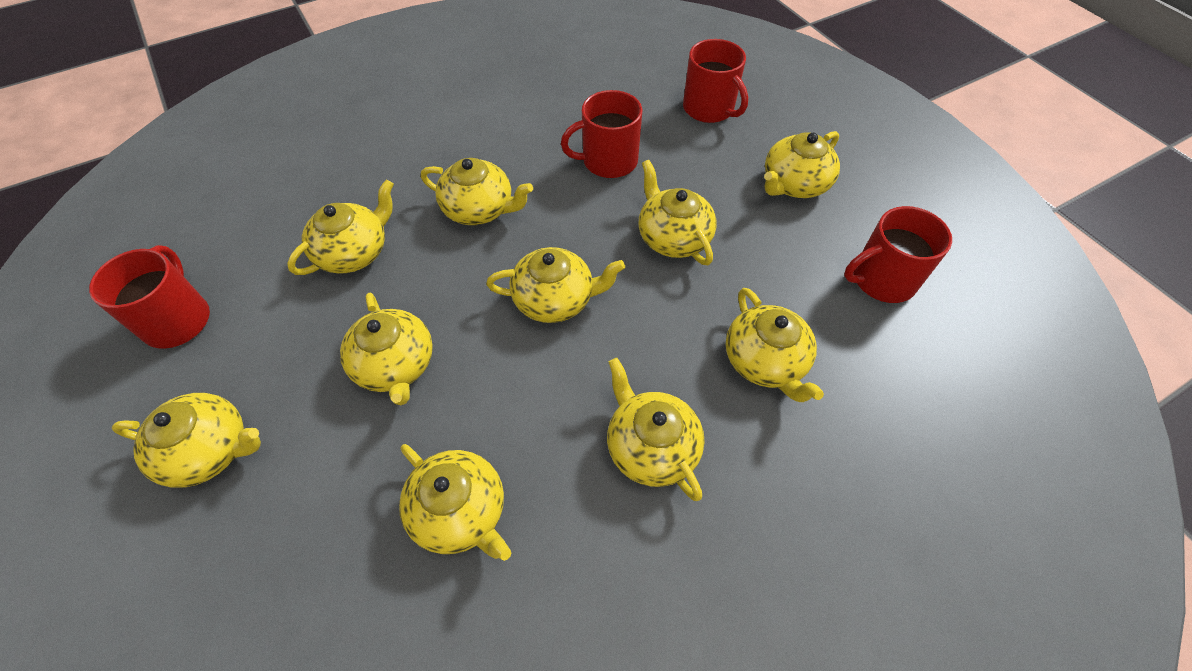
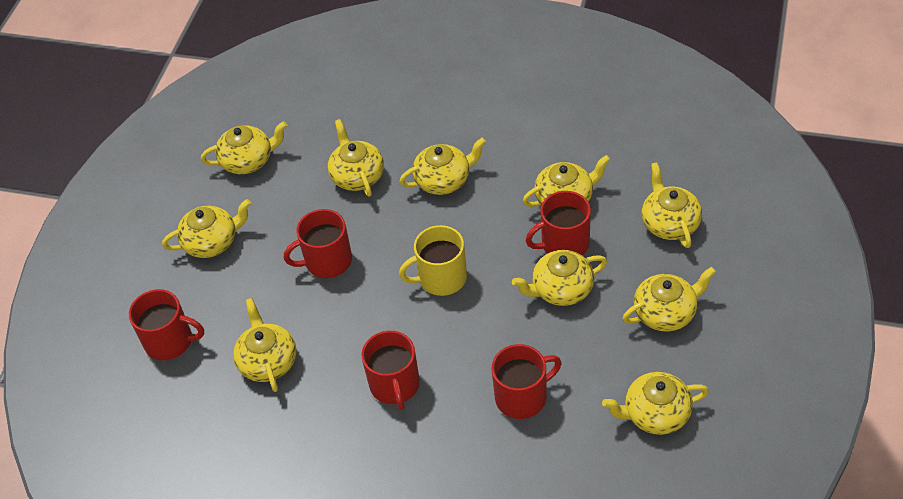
red mug: [89,245,210,349] [561,90,642,178] [683,39,748,123] [844,206,952,303] = 4 -> [129,289,204,360] [284,209,352,278] [361,331,420,410] [492,344,562,419] [526,191,591,255] = 5
yellow mug: none = 0 -> [399,225,467,296] = 1

